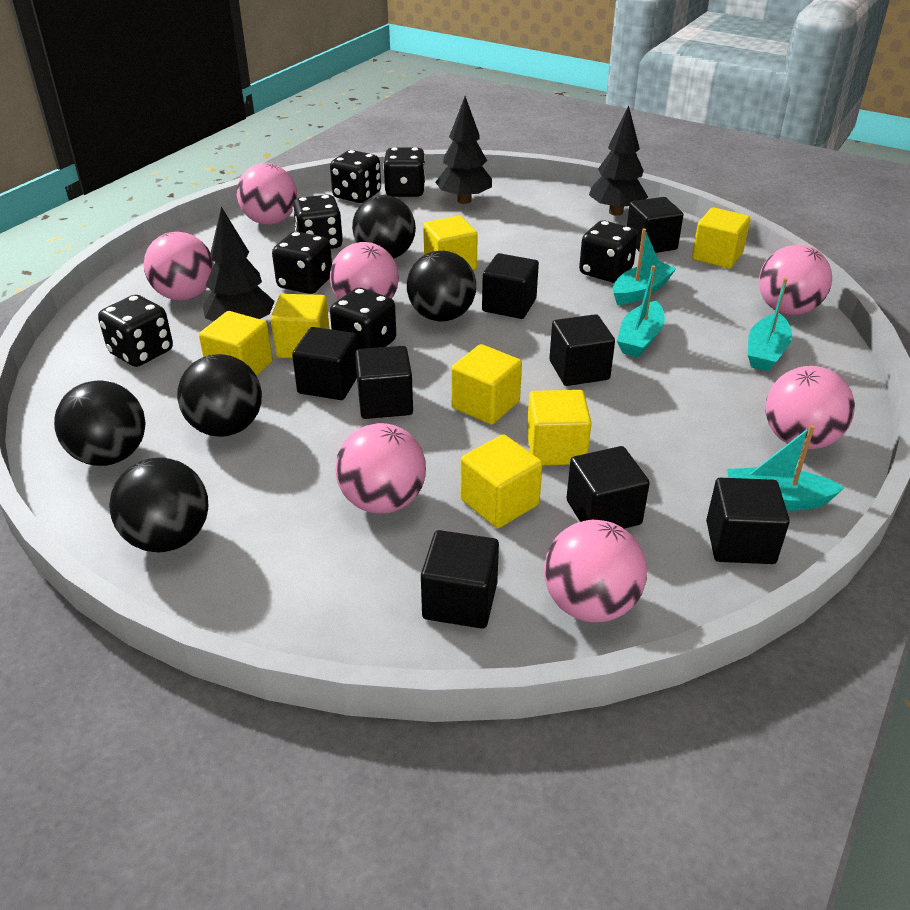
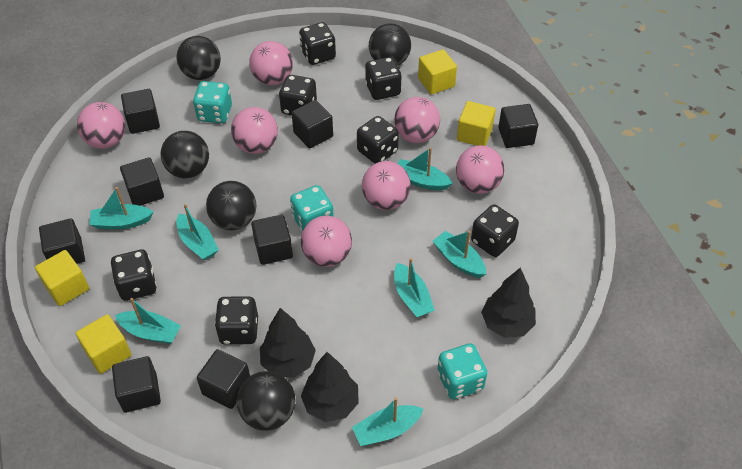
turquoise boat: [613,229,676,305] [617,265,665,357] [727,425,845,511] [748,278,792,371] = 4 -> [89,187,154,229] [115,298,181,344] [177,204,219,261] [352,397,423,446] [394,258,435,318] [397,148,453,190] [433,231,486,278] = 7
turquoise dice: none = 0 -> [193,81,232,123] [290,185,334,231] [437,343,487,399] = 3
yellow cube: [199,311,273,376] [270,294,330,358] [423,216,478,270] [451,344,522,425] [461,434,543,528] [527,390,592,465] [692,207,751,269] = 7 -> [35,250,89,306] [76,314,131,374] [418,49,457,95] [457,101,496,146] = 4

